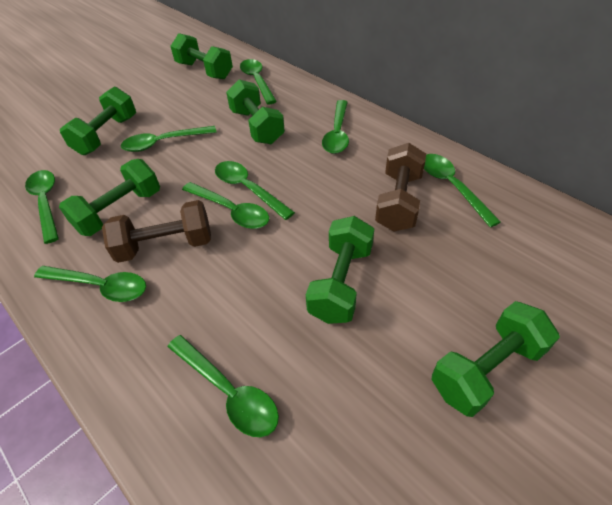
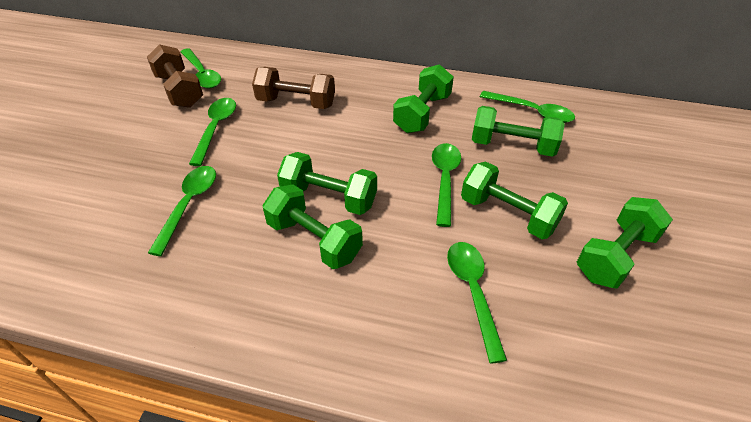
green spoon: [25,170,59,244] [34,266,146,302] [121,126,217,152] [167,335,279,437] [182,182,269,229] [215,161,295,220] [240,59,277,104] [322,100,349,154] [424,154,501,227] = 9 -> [148,166,216,256] [181,48,221,88] [189,98,236,166] [432,143,461,227] [447,242,507,363] [480,91,575,123] = 6

